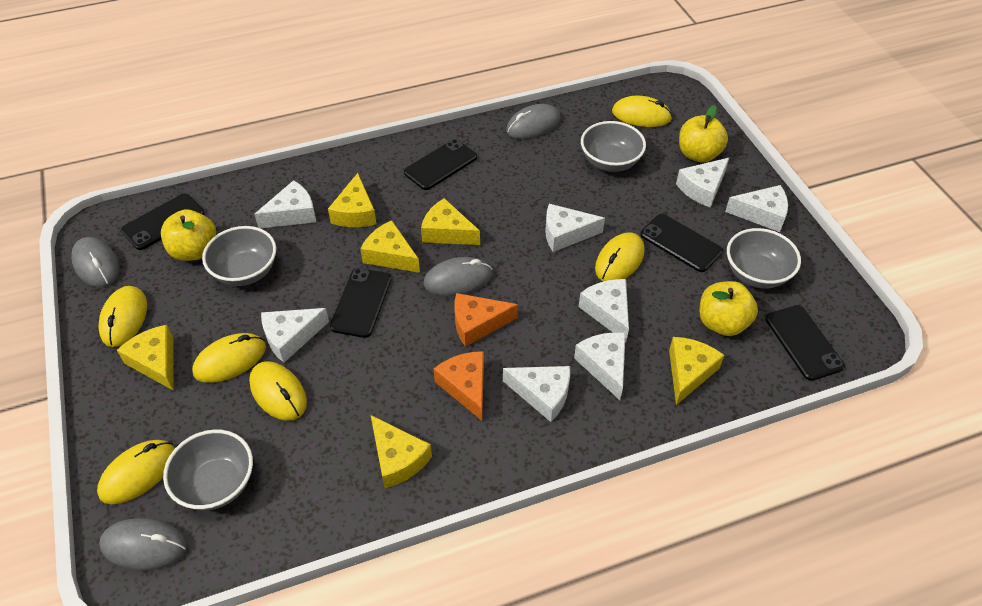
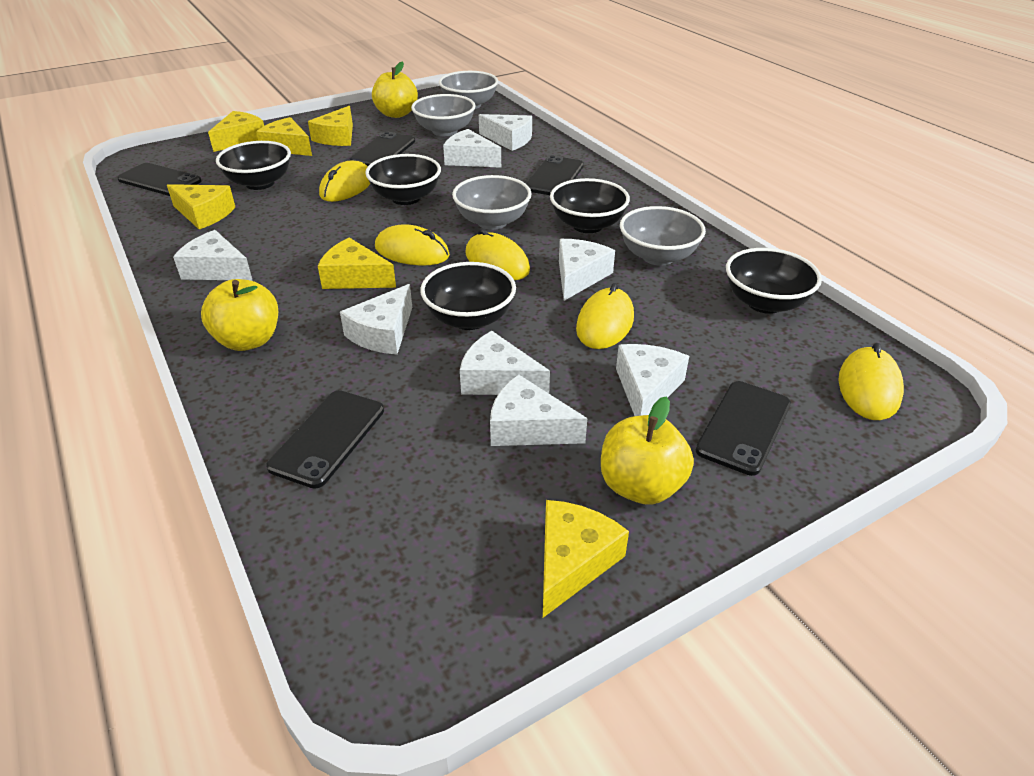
black bowl: none = 0 -> [216,141,291,190] [365,154,441,205] [420,262,516,330] [550,178,630,233] [726,248,822,314] = 5
grey mouse: [71,237,120,287] [99,518,187,571] [424,257,493,296] [506,104,560,139] = 4 -> none = 0
orange cheese: [433,351,484,421] [454,293,518,347] = 2 -> none = 0
yellow mouse: [97,440,175,504] [98,286,147,347] [192,333,266,383] [249,361,307,421] [595,233,645,281] [612,96,672,127] = 6 -> [319,160,370,202] [375,224,450,265] [466,228,530,280] [576,283,634,349] [839,343,904,420] = 5

